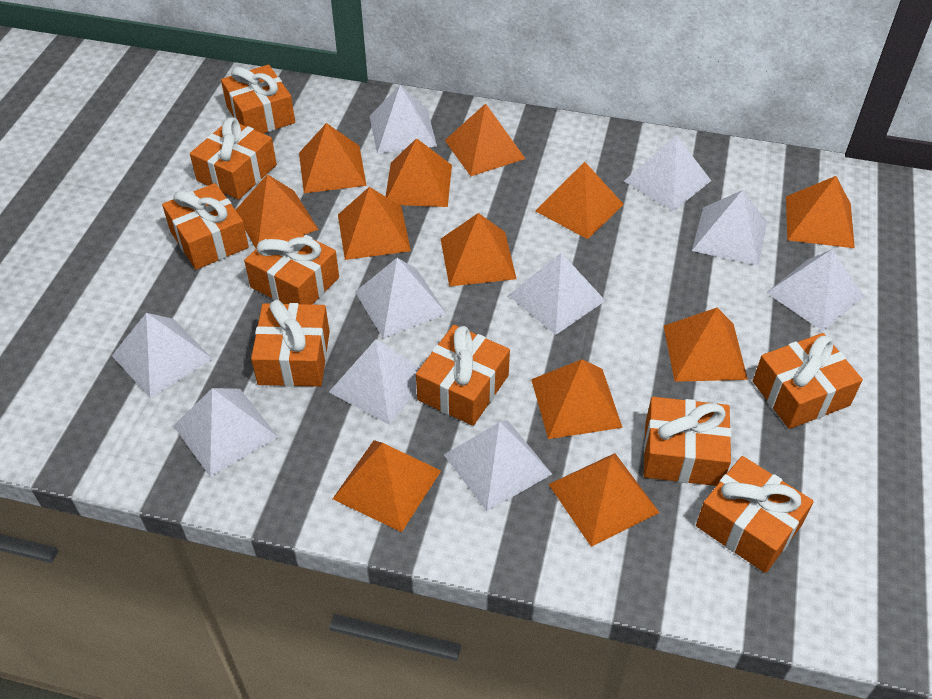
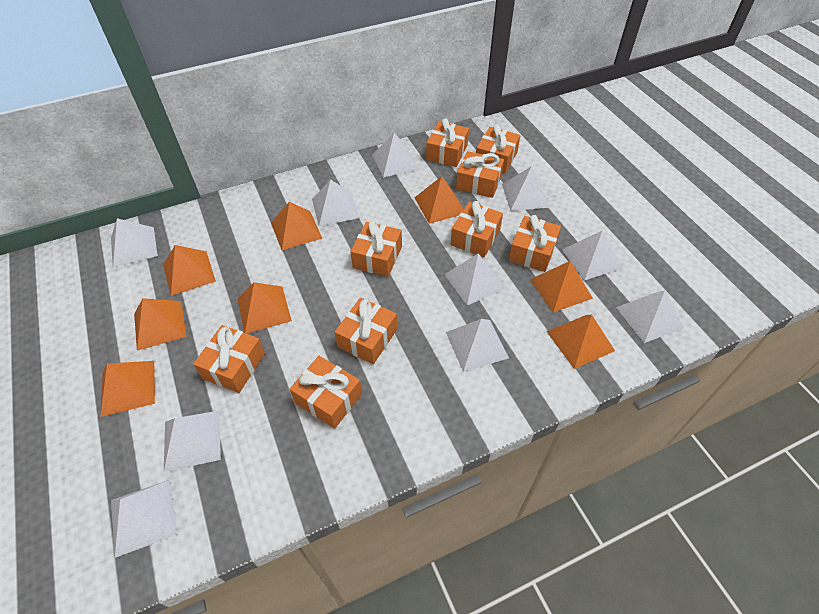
orange pyramid: [236,174,319,249] [299,123,367,193] [333,440,441,532] [338,187,411,260] [385,138,452,207] [441,213,517,287] [445,103,526,176] [531,359,623,439] [535,162,624,239] [548,453,660,547] [664,308,748,382] [786,176,855,248] = 12 -> [100,361,155,417] [134,298,187,351] [163,245,216,296] [237,282,292,334] [271,202,322,250] [414,176,464,224] [530,261,593,313] [546,315,615,369] = 8

